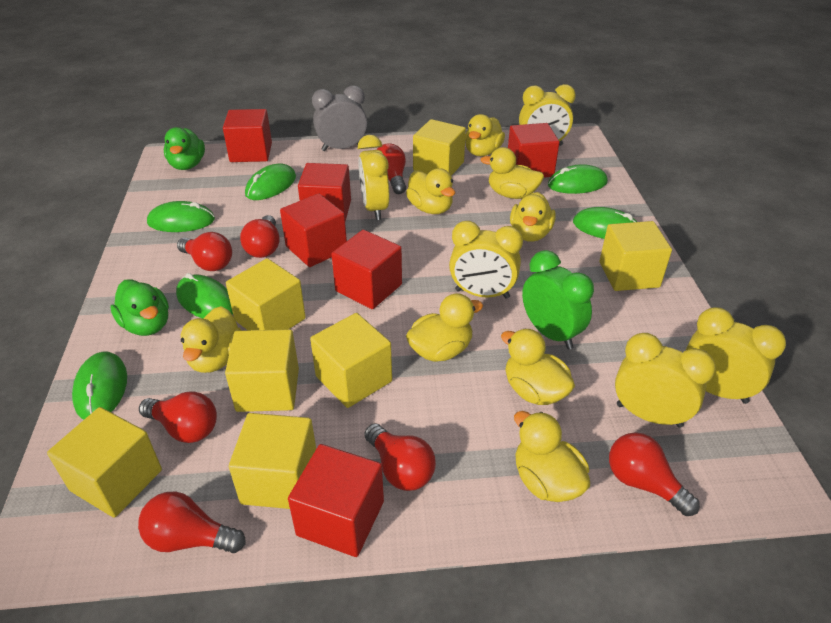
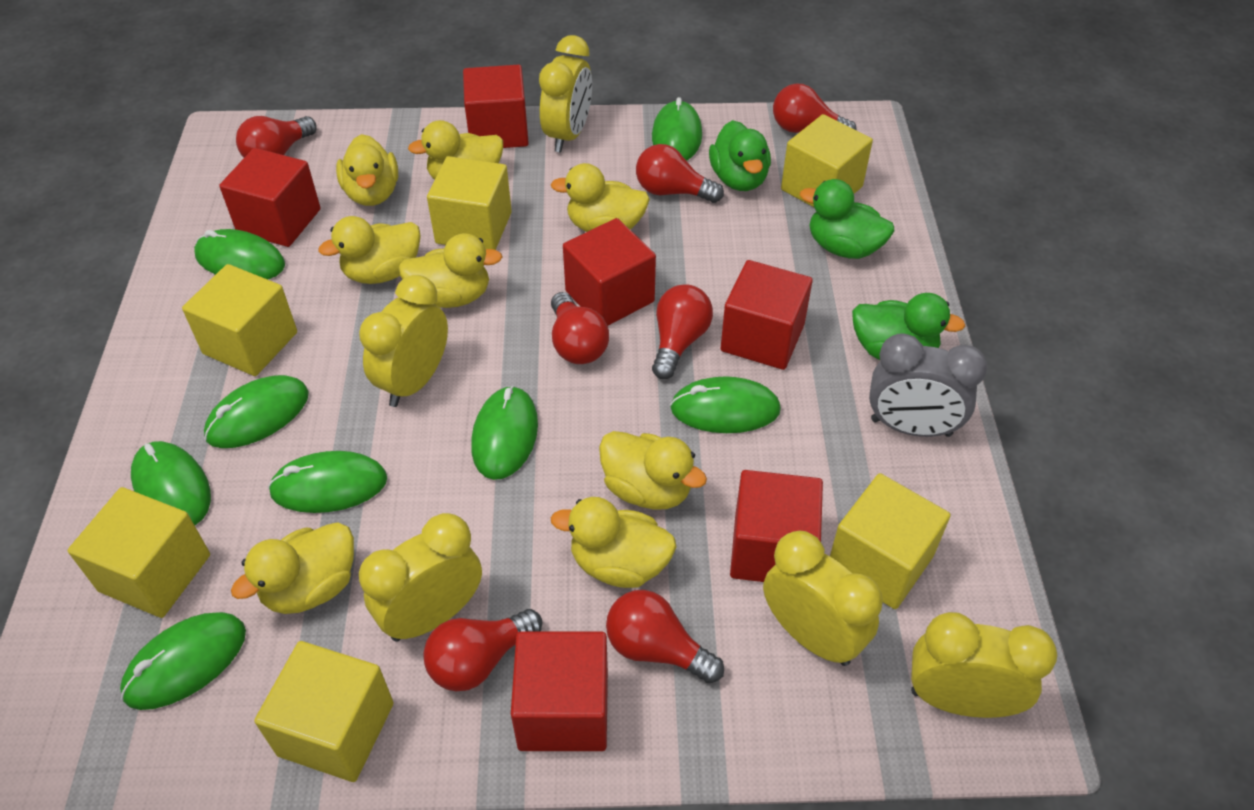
green clock: [522,250,594,349] = 1 -> none = 0
green duck: [110,279,169,336] [164,127,205,170] = 2 -> [709,120,771,191] [800,179,894,259] [852,293,965,360] = 3
green mouse: [72,351,127,419] [147,201,215,232] [176,273,233,318] [245,164,296,200] [548,164,608,194] [573,207,637,239] = 6 -> [120,612,246,710] [131,441,211,525] [194,229,285,280] [204,375,309,448] [268,451,387,513] [471,385,538,480] [652,97,702,161] [670,376,781,433] = 8
yellow cube: [47,407,162,518] [225,329,299,412] [226,258,306,330] [229,413,316,509] [310,313,392,408] [413,119,466,176] [600,221,672,291] = 7 -> [68,487,210,618] [182,264,297,376] [254,641,394,782] [427,156,512,250] [781,114,873,207] [830,473,951,609] = 6

